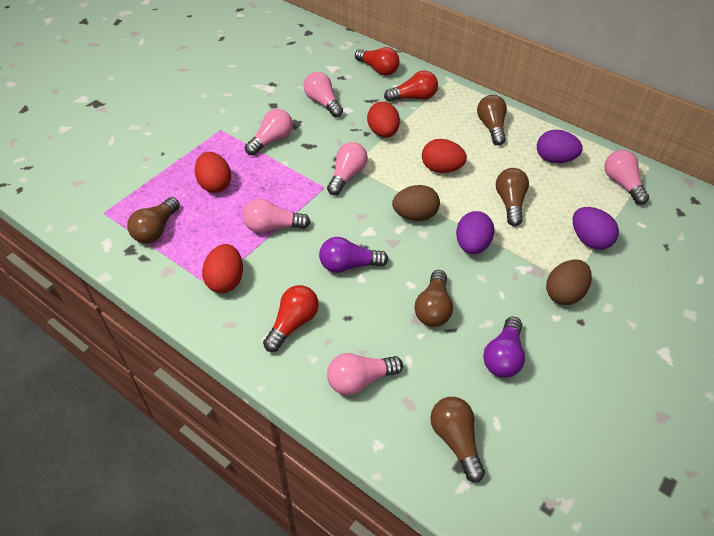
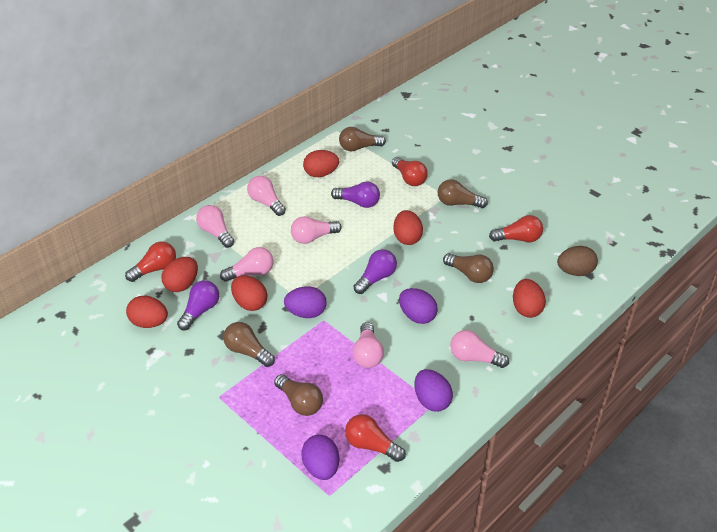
brown egg: [392,185,440,221] [546,260,592,305] = 2 -> [557,246,598,276] = 1
purple egg: [456,211,494,254] [537,130,583,163] [573,207,619,250] = 3 -> [284,286,327,318] [301,435,339,480] [399,288,438,324] [414,369,453,412] = 4
purple light bulb: [319,237,389,273] [483,317,525,378] = 2 -> [177,280,219,330] [331,181,380,208] [354,249,397,294] = 3
red egg: [195,152,231,193] [202,244,243,293] [367,102,400,137] [422,139,467,173] = 4 -> [126,296,168,328] [161,257,198,292] [231,275,267,311] [303,150,339,177] [393,210,423,245] [513,279,546,318] = 6
red light bulb: [263,285,319,352] [355,47,399,76] [384,71,438,102] = 3 -> [125,242,176,282] [345,414,406,462] [392,157,428,186] [489,215,543,242] = 4

